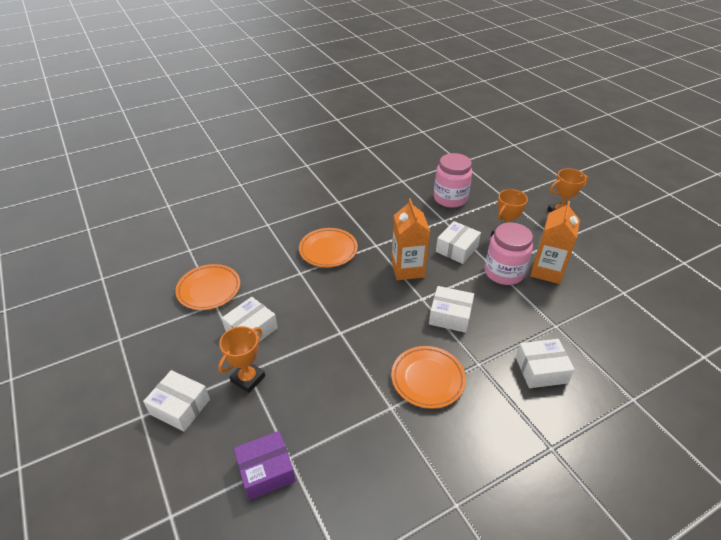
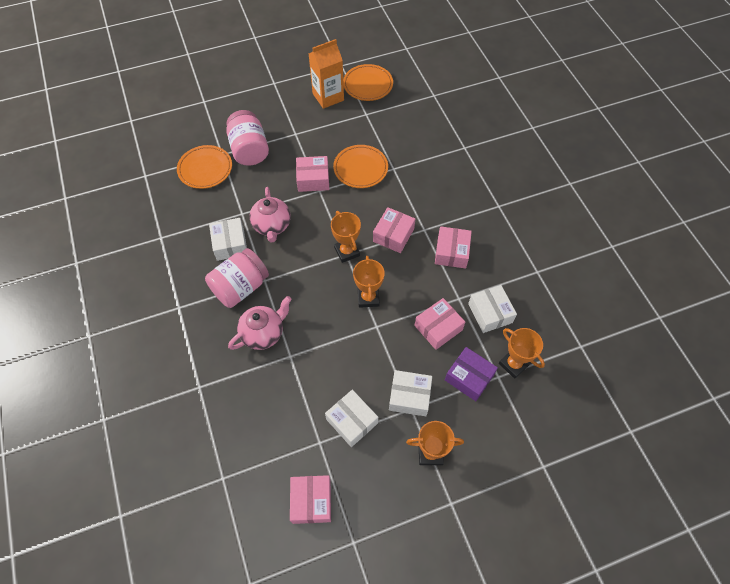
orange carton: [391,198,430,280] [531,201,580,284] = 2 -> [309,39,344,109] = 1
orange trophy: [218,326,265,393] [491,189,528,236] [547,168,589,212] = 3 -> [331,211,361,263] [353,256,385,308] [406,421,464,465] [499,328,545,379] = 4
pink box: none = 0 -> [290,475,331,524] [296,156,329,192] [373,207,415,253] [414,298,465,350] [435,226,472,269] = 5
pink teapot: none = 0 -> [228,296,292,350] [249,187,291,243] = 2
white box: [143,370,210,432] [222,297,277,343] [429,286,474,333] [436,221,481,264] [516,339,575,388] = 5 -> [209,218,247,261] [325,390,378,447] [389,370,432,416] [468,285,517,333] = 4

